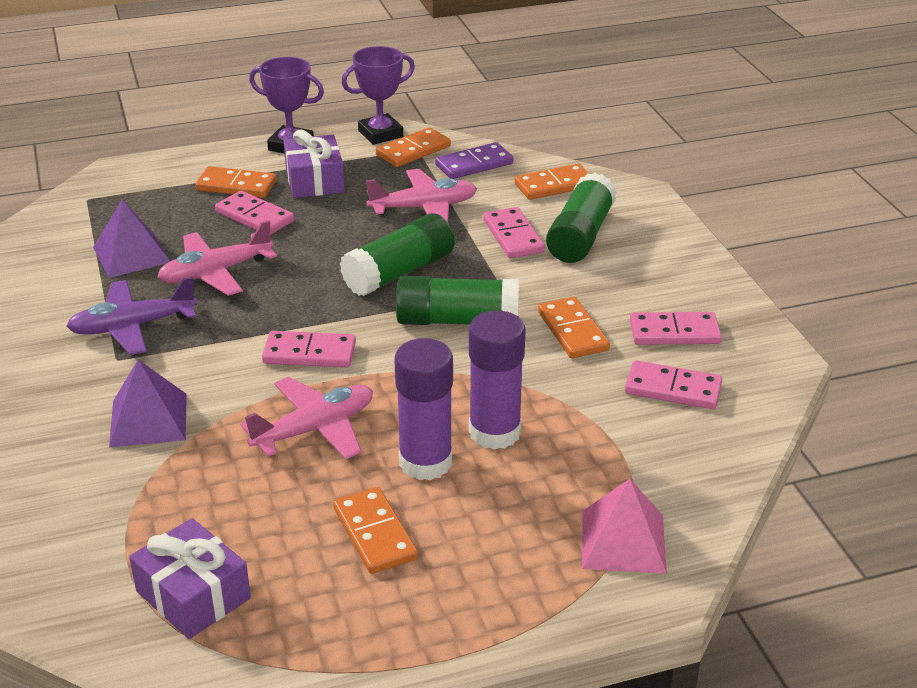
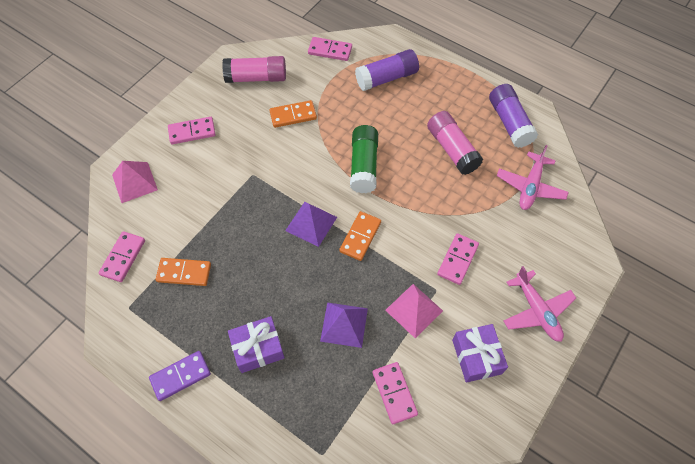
green glue stick: [340,213,454,296] [396,276,519,325] [546,173,617,263] = 3 -> [350,125,378,193] = 1
orange domino: [195,166,277,198] [333,487,418,574] [376,127,451,167] [515,164,590,200] [538,297,610,358] = 5 -> [156,258,211,286] [269,100,317,128] [339,211,381,261] = 3
pink glue stick: none = 0 -> [222,56,286,83] [427,111,483,175] = 2
pink plane: [157,220,277,296] [240,377,373,459] [366,169,477,222] = 3 -> [497,145,569,210] [503,266,576,342] = 2
pink pyramid: [582,479,667,574] = 1 -> [112,161,158,203] [385,284,443,339] = 2
purple plane: [67,277,197,355] = 1 -> none = 0
purple trophy: [249,57,324,154] [341,46,415,145] = 2 -> none = 0

